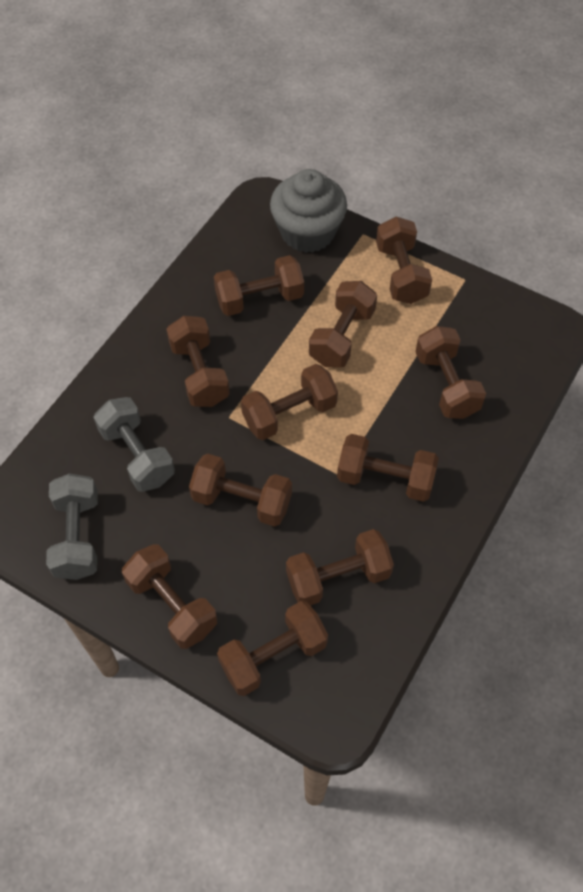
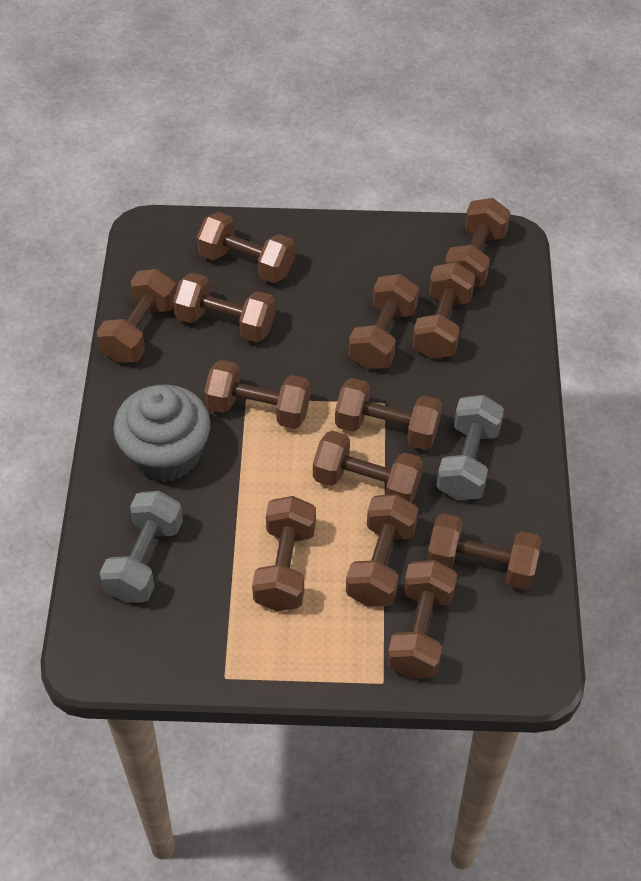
brown dumbbell: [122,544,217,649] [166,316,230,407] [189,454,292,527] [214,255,304,316] [217,601,328,696] [241,364,338,440] [286,529,394,605] [309,281,377,368] [337,434,439,502] [376,217,432,304] [415,326,486,419] = 11 -> [97,269,176,363] [173,273,275,342] [197,212,295,283] [204,360,310,429] [252,496,316,611] [313,431,423,503] [335,378,442,450] [346,494,418,607] [349,274,419,370] [387,560,457,678] [412,262,475,359] [427,513,542,590] [445,198,510,287] = 13

